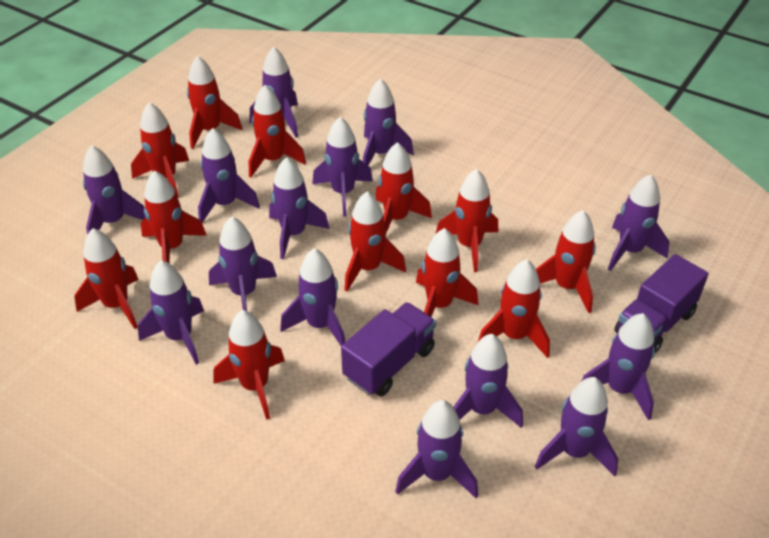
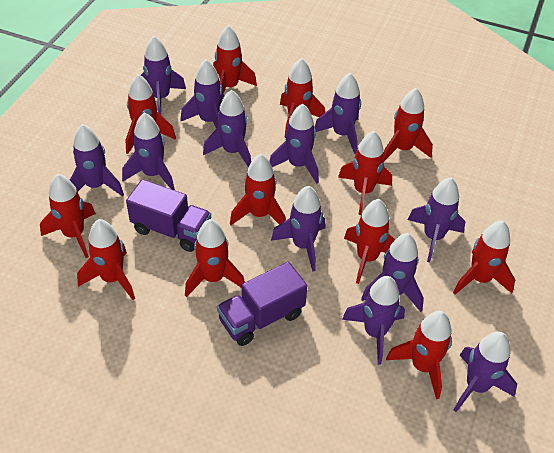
purple rocket: [83,145,145,235] [138,260,204,364] [198,128,260,222] [209,216,277,311] [249,47,298,138] [269,157,330,259] [280,248,345,346] [312,117,373,217] [363,78,414,166] [395,400,478,498] [453,334,523,428] [535,377,618,476] [581,313,655,420] [608,174,669,271] = 14 -> [70,124,124,197] [122,112,175,190] [141,36,186,115] [180,59,224,129] [203,90,251,168] [269,104,319,183] [271,186,325,272] [314,73,361,154] [342,276,405,365] [361,233,424,312] [408,177,465,262] [454,332,517,412] = 12

